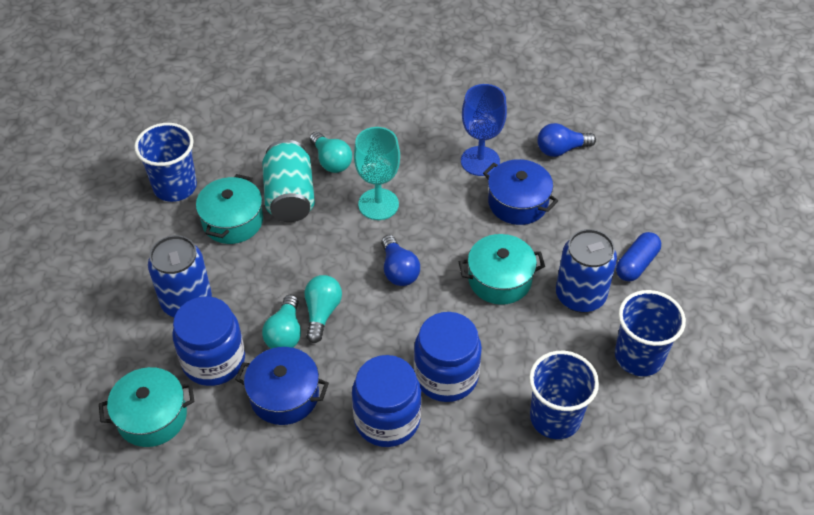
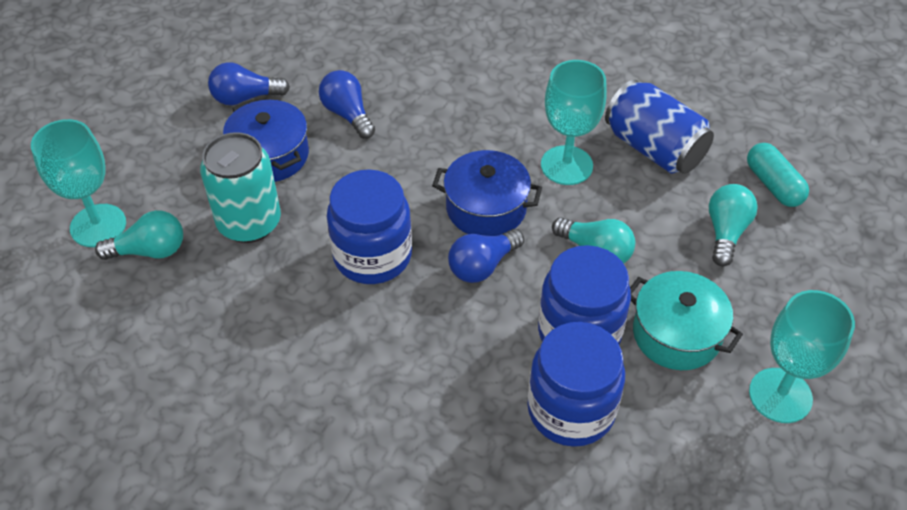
blue can: [148,235,212,317] [556,229,617,312] = 2 -> [605,80,714,174] = 1
blue capsule: [616,232,661,281] = 1 -> none = 0
blue cup: [134,123,197,202] [529,351,599,439] [615,290,686,376] = 3 -> none = 0
blue goblet: [461,84,507,176] = 1 -> none = 0
blue light bulb: [381,235,420,286] [537,123,596,157] = 2 -> [208,62,290,105] [319,70,375,139] [448,229,524,283] = 3
turquoise capsule: none = 0 -> [747,143,809,207] = 1
turquoise goblet: [354,127,400,220] = 1 -> [31,119,126,247] [541,60,607,185] [749,290,855,423] = 3
turquoise pot: [99,367,195,447] [196,174,263,244] [459,234,545,305] = 3 -> [630,271,743,370] = 1

